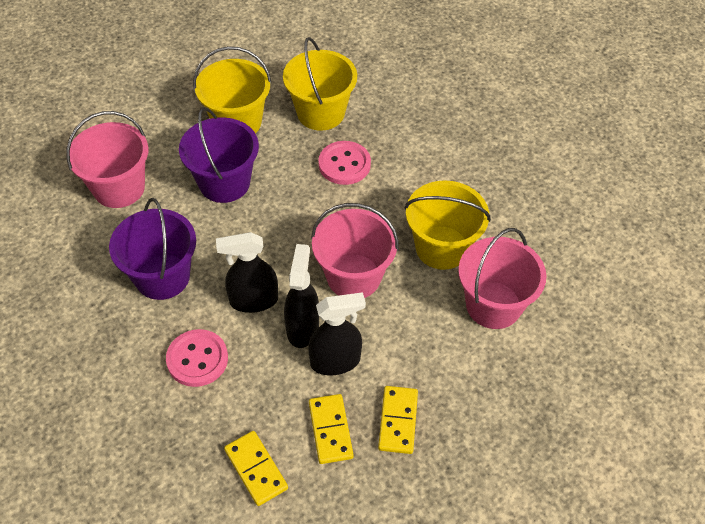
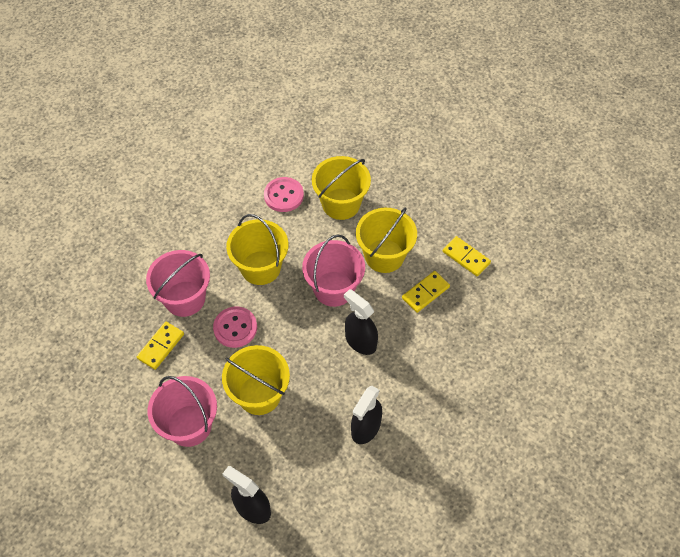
purple bucket: [109,198,196,300] [179,107,259,203] = 2 -> none = 0
yellow bucket: [193,46,272,133] [283,37,357,131] [404,180,491,270] = 3 -> [222,345,290,415] [226,214,288,285] [312,156,371,220] [356,207,417,273] = 4

